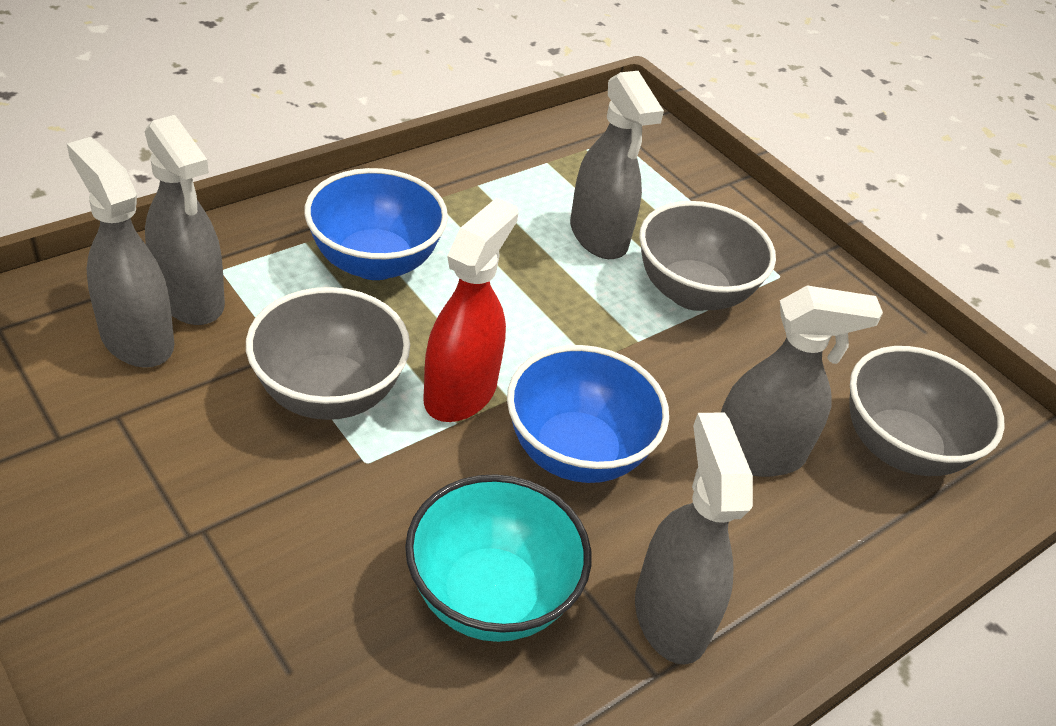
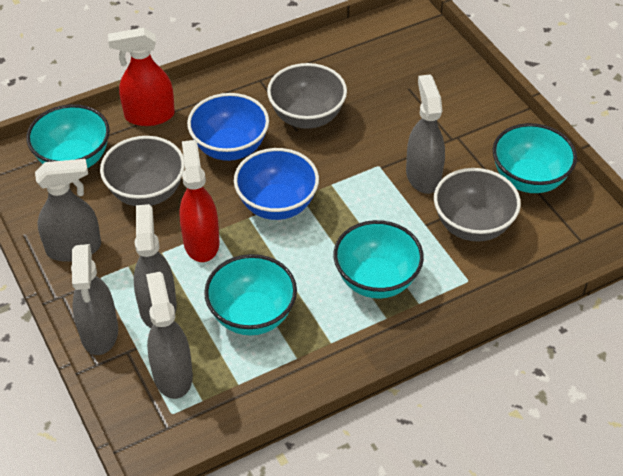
red spray bottle: [424,198,518,422] = 1 -> [108,28,175,126] [179,140,220,262] = 2
turquoise bowl: [405,474,591,642] = 1 -> [26,104,110,168] [204,254,297,335] [333,220,424,298] [493,123,577,193] = 4

